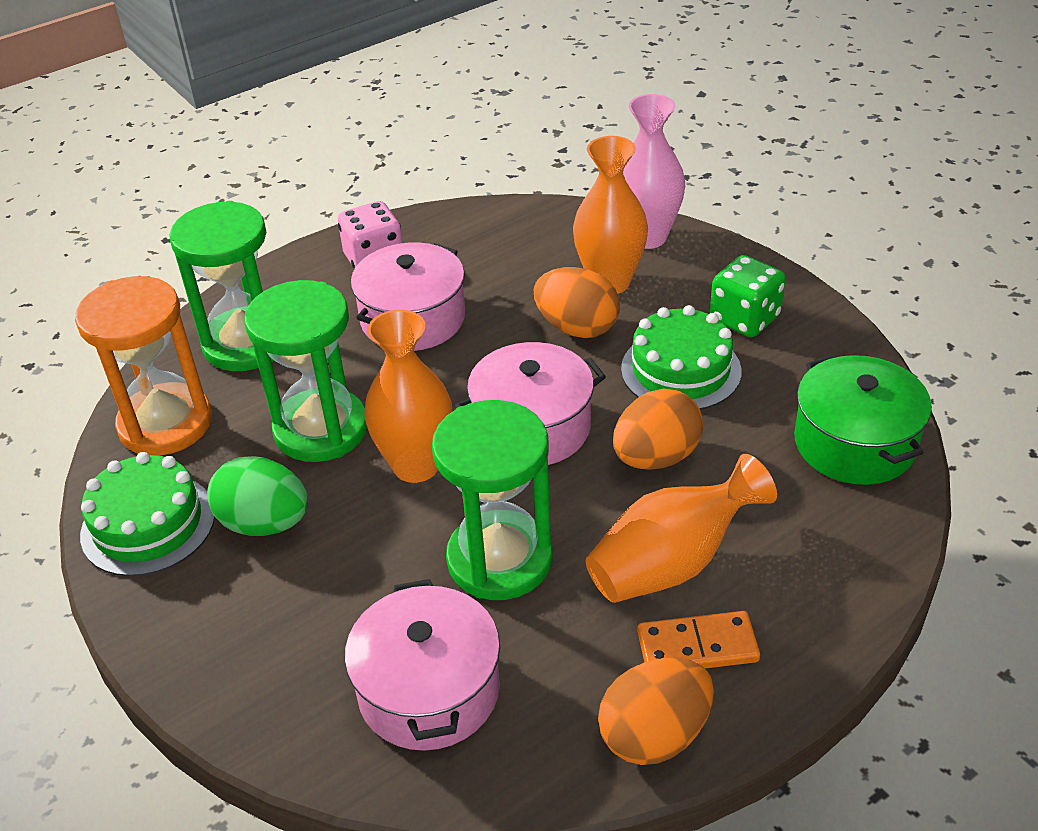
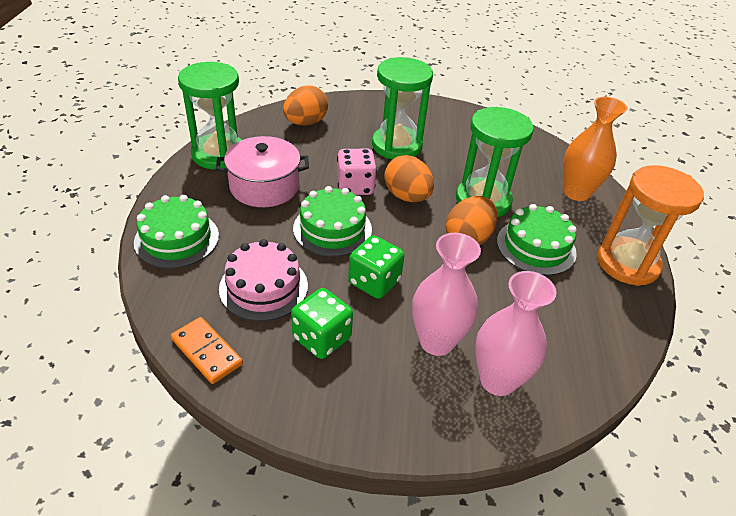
green cake: [80,452,215,576] [621,305,741,410] = 2 -> [134,195,219,268] [293,186,372,257] [497,204,577,276] = 3
green dice: [710,255,786,337] = 1 -> [291,288,353,359] [348,235,405,299] = 2
green egg: [207,456,308,536] = 1 -> none = 0
green pot: [794,354,932,485] = 1 -> none = 0
orange vase: [364,310,452,483] [573,136,648,294] [586,454,777,603] = 3 -> [563,97,628,201] = 1
pink cake: none = 0 -> [219,239,308,321] = 1
pink pot: [345,579,500,751] [351,242,465,351] [455,342,606,465] = 3 -> [216,136,309,207] = 1
pink vase: [623,94,685,249] = 1 -> [412,233,481,356] [475,271,556,396] = 2

